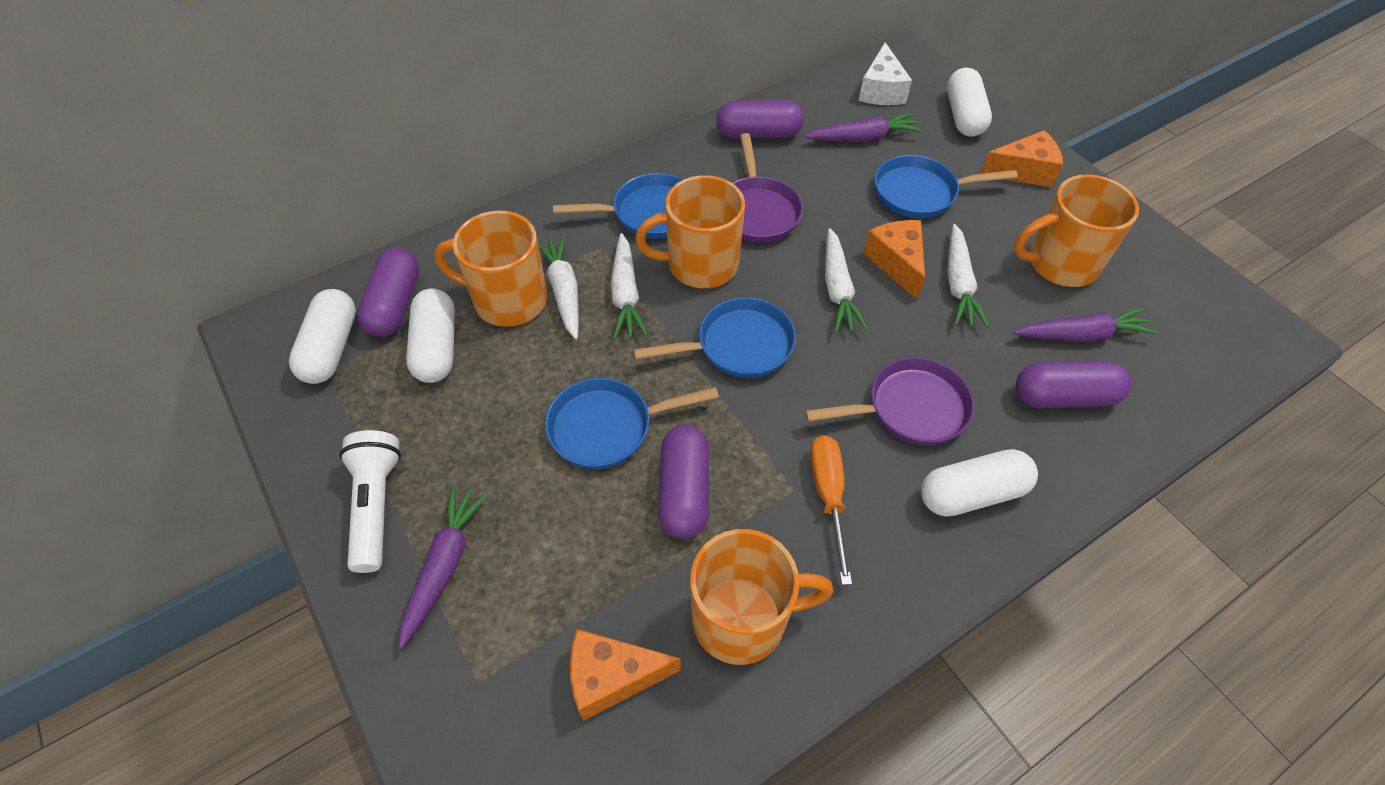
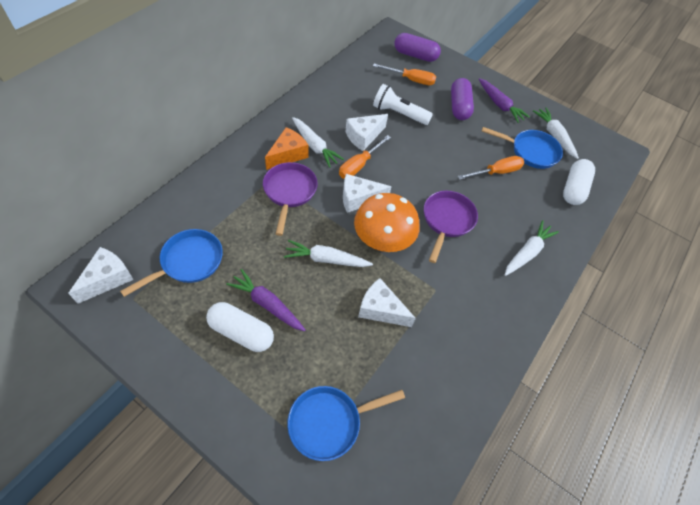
blue pan: [545,378,719,469] [553,173,683,239] [633,297,796,378] [874,155,1018,218] = 4 -> [120,229,223,297] [287,386,405,461] [482,127,563,169] = 3
orange cheese: [570,629,681,721] [863,220,925,300] [981,130,1063,187] = 3 -> [265,127,308,170] = 1
orange mug: [434,211,547,327] [635,175,745,288] [690,529,833,665] [1014,174,1139,287] = 4 -> none = 0
orange mushroom: none = 0 -> [354,193,420,252] = 1
orange screwdriver: [810,435,852,585] = 1 -> [339,135,391,179] [373,64,436,85] [458,156,524,180] = 3
purple capsule: [357,248,419,337] [658,425,709,539] [716,100,804,138] [1016,361,1131,408] = 4 -> [394,33,441,62] [451,78,474,120] = 2
purple carrot: [399,485,489,649] [804,113,922,142] [1013,308,1158,342] = 3 -> [226,269,306,331] [479,78,530,123] = 2
white capsule: [289,289,356,384] [406,289,455,383] [921,449,1038,517] [947,67,992,137] = 4 -> [206,302,274,352] [563,159,595,205] = 2
white cheese: [859,42,912,105] = 1 -> [68,247,133,304] [343,174,391,213] [345,114,388,151] [358,278,416,327] = 4

